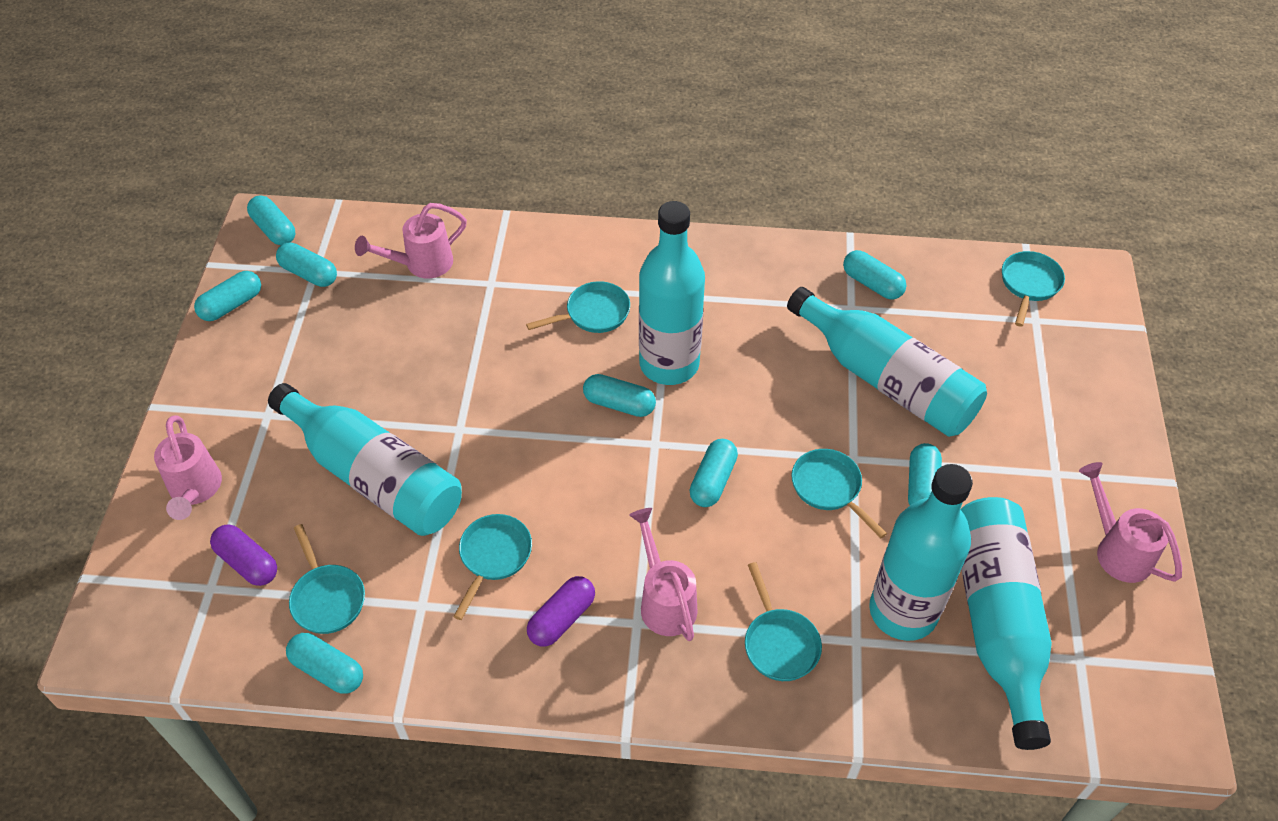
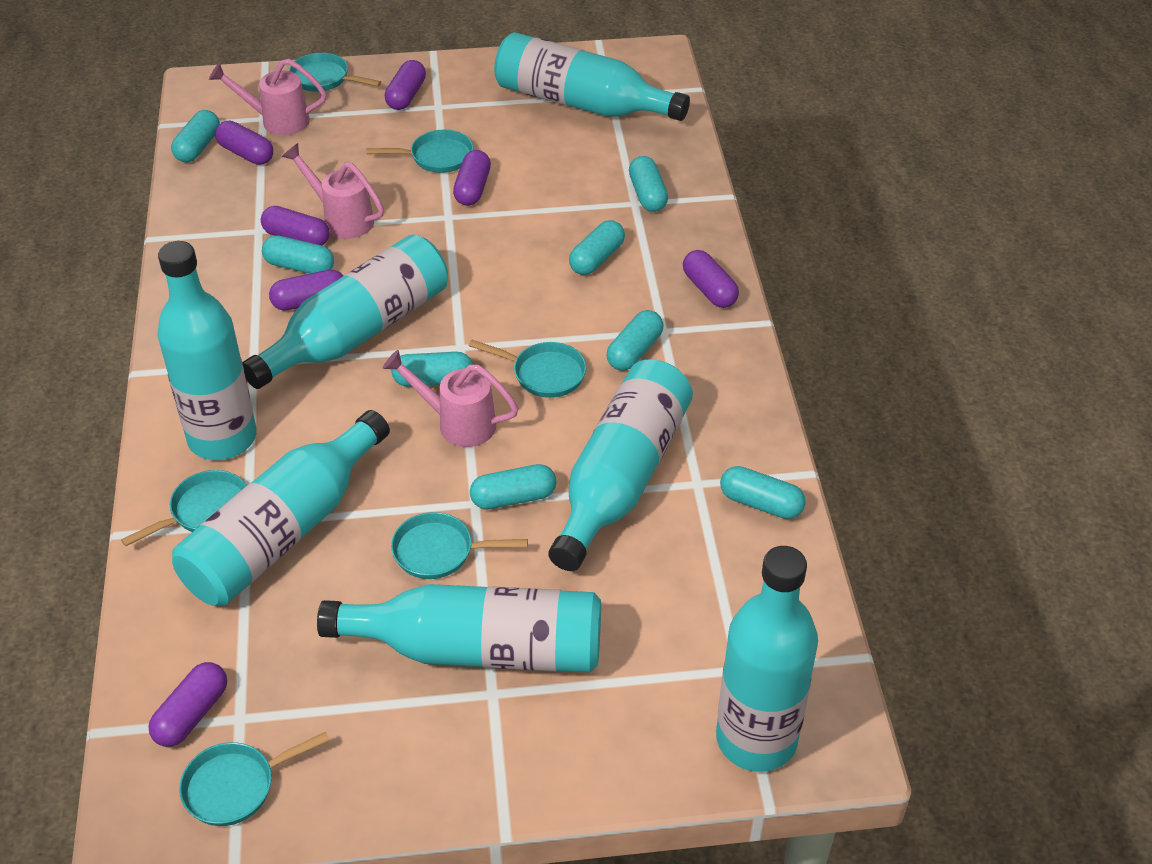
pink watering can: [154,415,222,520] [355,203,467,278] [629,508,698,641] [1079,462,1182,583] = 4 -> [209,59,327,135] [282,143,384,239] [383,350,519,447] = 3
purple capsule: [210,524,277,586] [527,576,595,647] = 2 -> [148,662,227,747] [215,121,273,165] [261,206,329,245] [269,270,343,311] [385,60,426,110] [453,150,491,206] [683,250,739,308] = 7
turquoise bottle: [268,383,462,536] [639,201,705,385] [787,287,987,437] [869,464,973,641] [960,497,1052,750] = 5 -> [157,241,257,460] [172,410,390,606] [242,234,448,389] [317,584,601,673] [494,32,690,121] [548,359,693,571] [716,546,818,772] = 7

